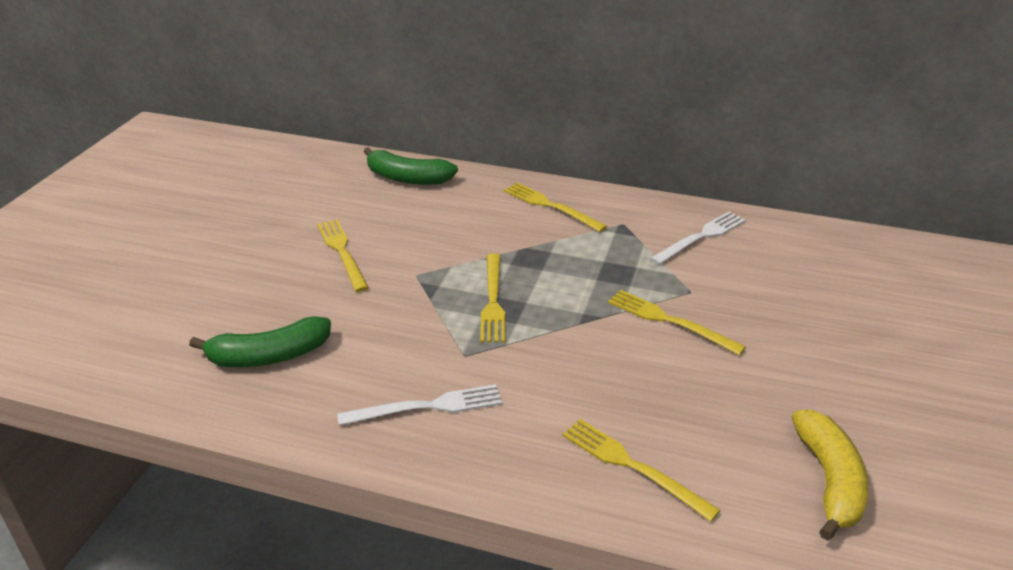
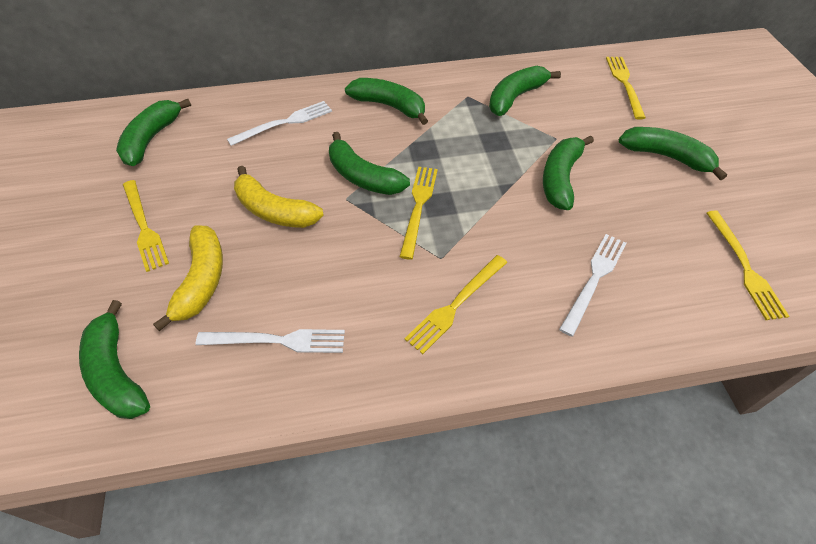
green banana: [189,316,331,367] [363,147,458,185] = 2 -> [79,300,150,419] [116,99,191,166] [329,132,410,195] [345,78,428,125] [489,66,561,116] [543,135,594,210] [619,127,727,180] = 7
white fork: [337,384,502,426] [650,212,746,265] = 2 -> [196,329,345,353] [227,101,332,146] [559,234,626,337] = 3
yellow banana: [792,410,868,541] = 1 -> [153,225,223,331] [234,166,324,228] = 2

